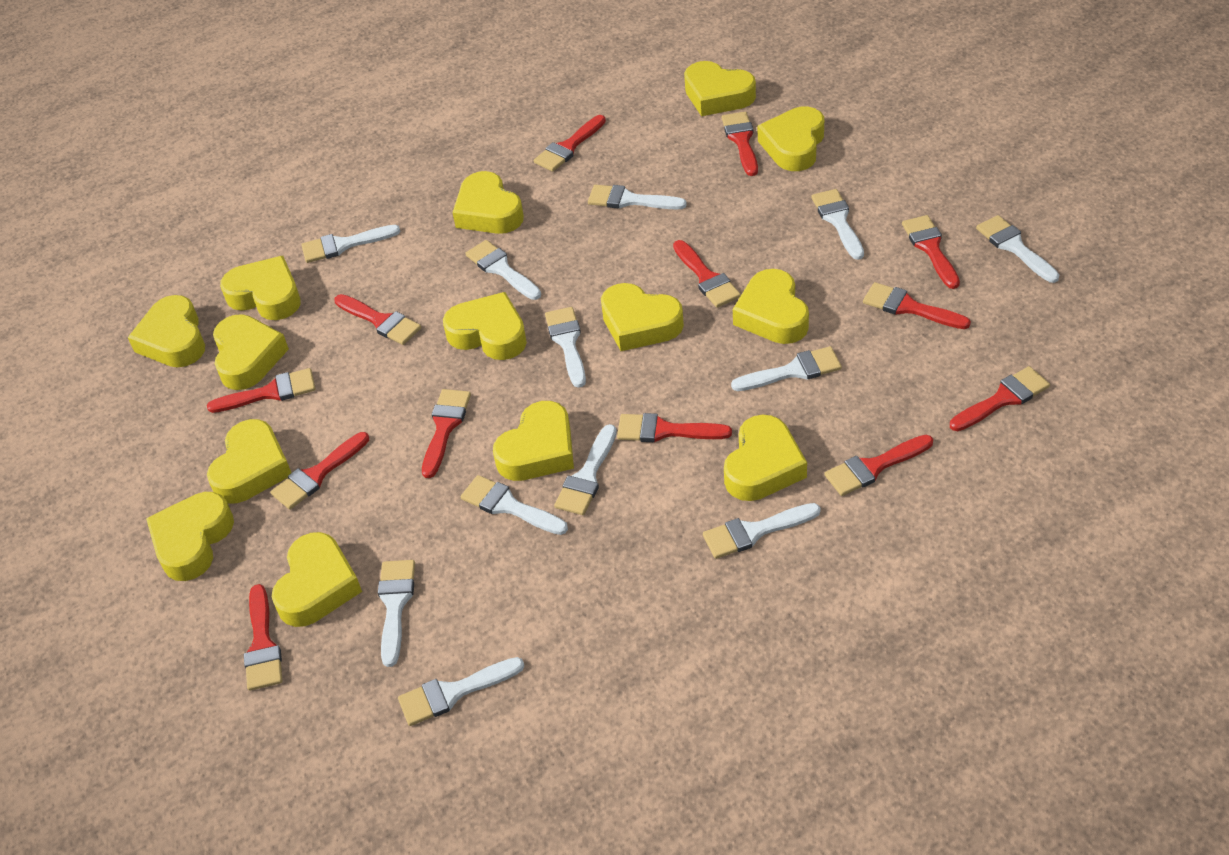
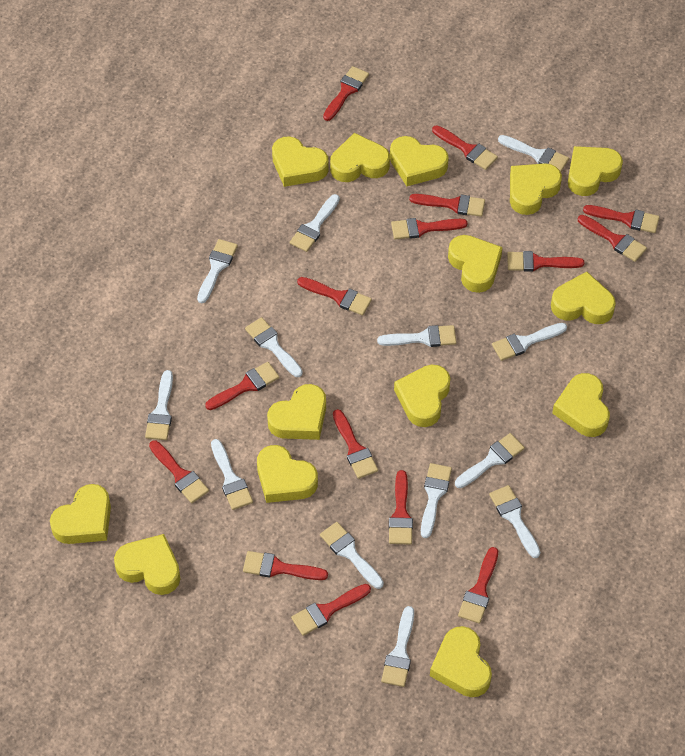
red brush: [207,368,316,413] [244,584,282,691] [271,432,369,510] [334,294,421,345] [422,389,471,478] [534,115,606,172] [617,413,732,442] [673,240,741,308] [721,112,758,176] [824,435,933,496] [863,282,971,329] [902,215,960,289] [950,366,1050,431] = 13 -> [149,441,209,503] [205,362,279,410] [243,551,328,580] [291,584,371,636] [297,277,372,315] [323,66,369,121] [333,409,378,479] [389,470,413,545] [391,218,468,239] [409,194,485,217] [432,125,498,170] [458,547,498,624] [507,251,584,272] [578,215,647,262] [583,205,660,233] = 15
white brush: [301,225,401,263] [378,560,415,667] [398,657,524,726] [461,475,568,535] [465,240,541,300] [545,307,586,388] [554,424,617,515] [588,185,687,210] [703,503,821,559] [731,346,842,391] [811,189,864,260] [976,215,1059,283] = 12 -> [145,370,173,440] [197,239,238,303] [211,439,253,510] [245,317,303,377] [290,194,340,252] [320,522,384,589] [377,325,457,347] [381,606,414,687] [421,463,452,538] [455,433,525,488] [489,485,541,558] [492,323,567,361] [498,135,569,172] = 13

